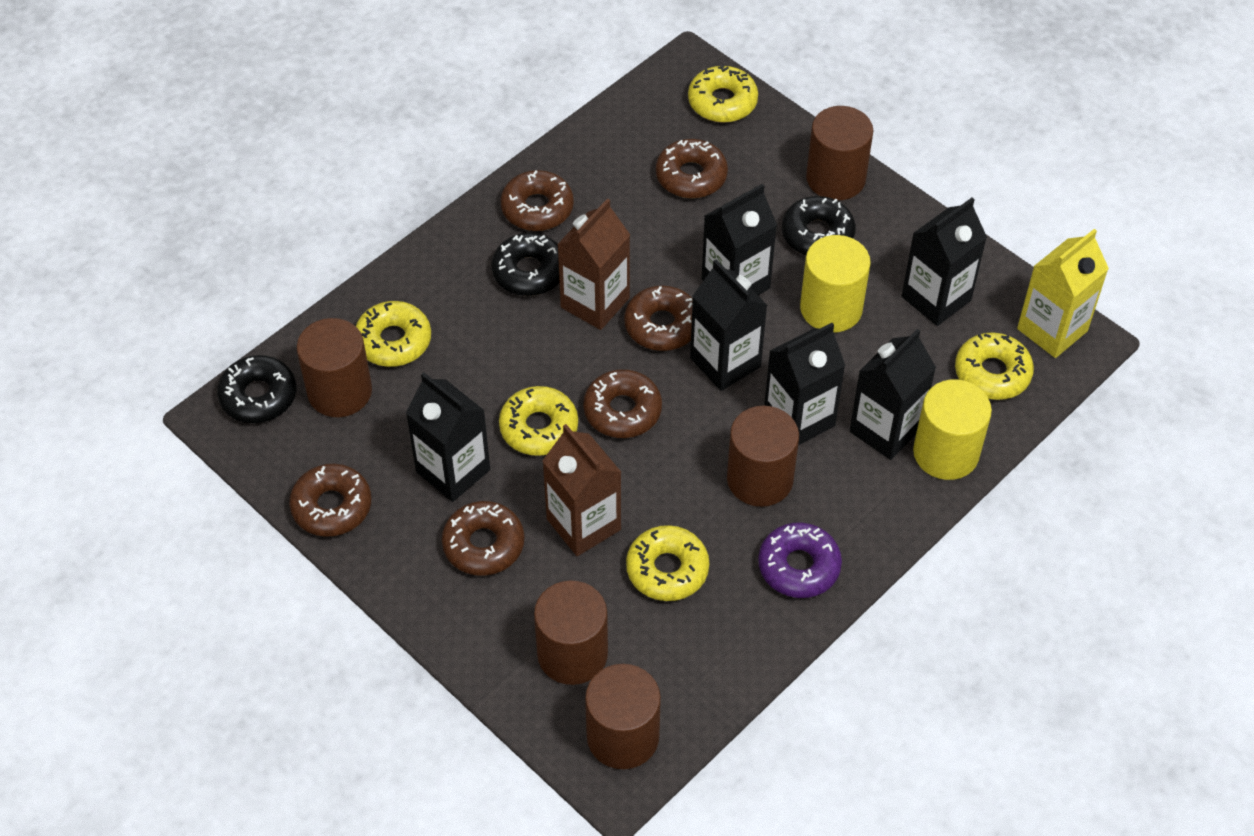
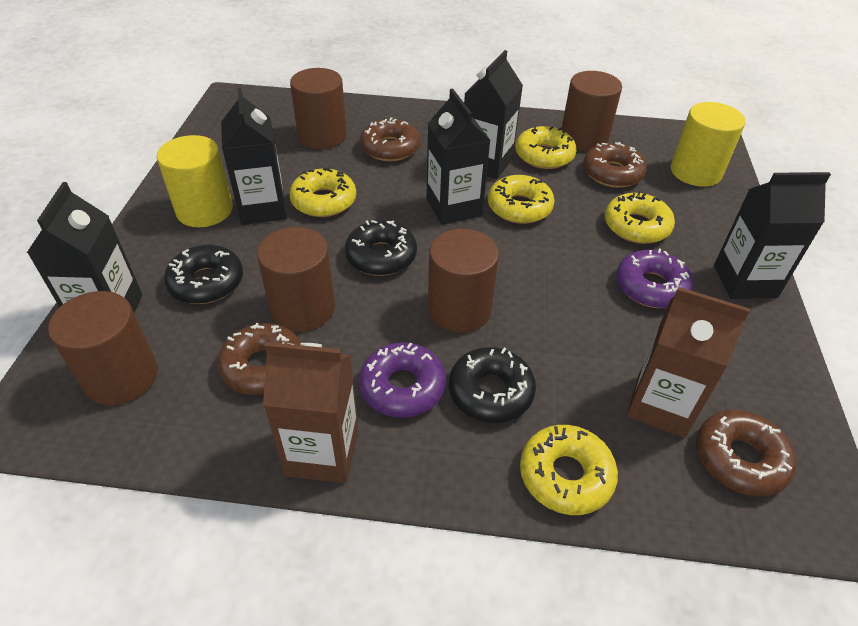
black carton: [406,372,490,502] [690,259,767,391] [702,184,777,295] [764,323,846,445] [850,329,936,460] [902,198,987,326] = 6 -> [27,182,142,312] [221,88,287,225] [427,89,491,225] [464,50,523,179] [714,172,831,299] = 5
brown donut: [289,464,371,537] [442,501,524,576] [501,170,574,231] [583,369,662,438] [624,285,693,351] [656,139,728,198] = 6 -> [217,323,301,395] [360,117,420,161] [583,142,647,188] [696,410,796,497] = 4
purple donut: [758,522,842,598] = 1 -> [359,342,446,418] [616,248,694,308] = 2
yellow carton: [1017,229,1109,358] = 1 -> none = 0

